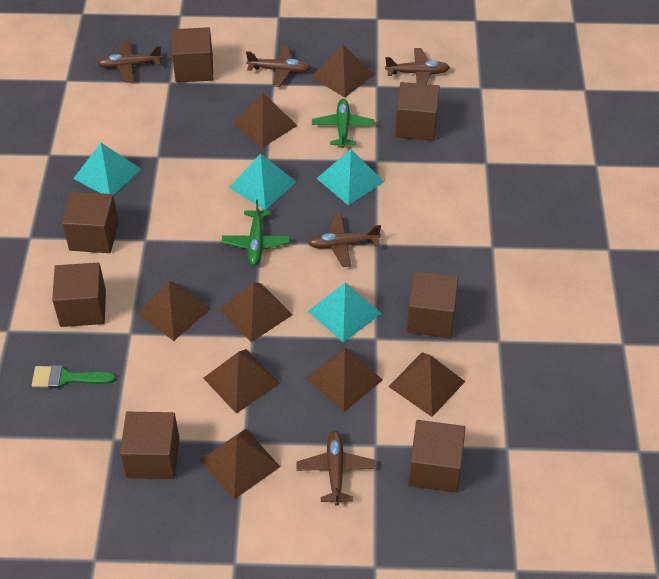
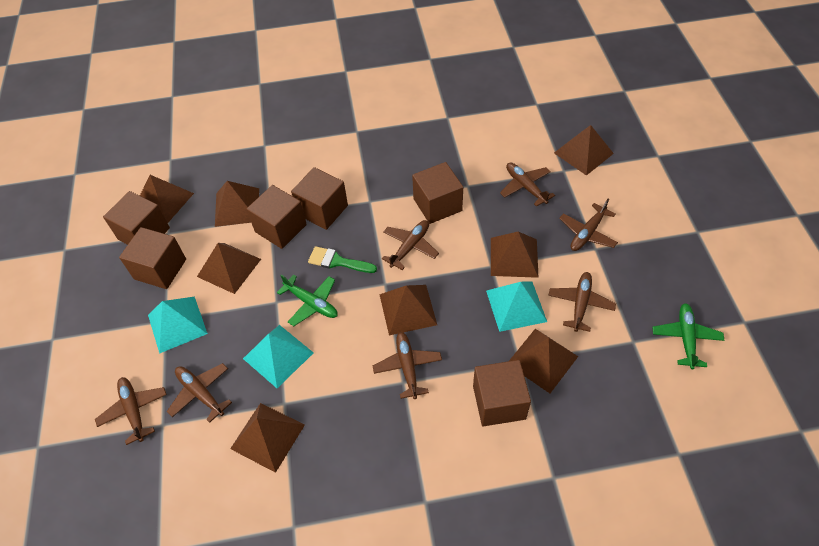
brown cube: [52,263,106,327] [62,192,119,253] [120,412,179,479] [172,27,213,83] [395,82,440,141] [407,271,458,338] [408,420,465,493] = 7 -> [103,191,170,245] [119,227,186,289] [246,185,307,249] [291,167,348,230] [412,162,463,224] [473,360,531,426] = 6
brown plane: [97,41,162,82] [246,45,311,87] [296,430,375,505] [308,214,381,267] [385,48,450,84] = 5 -> [95,377,167,445] [167,363,232,423] [373,332,442,399] [382,220,439,270] [500,163,555,207] [548,272,616,332] [559,199,618,251] = 7
turquoise pyramid: [73,143,141,196] [228,154,296,210] [308,283,382,343] [316,149,384,205] = 4 -> [148,297,208,354] [243,325,314,388] [486,281,547,332] = 3

